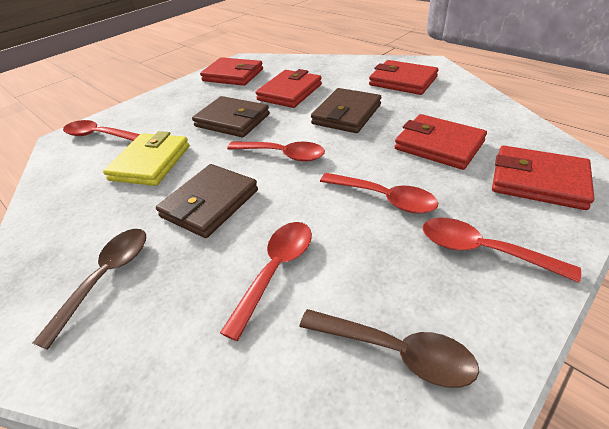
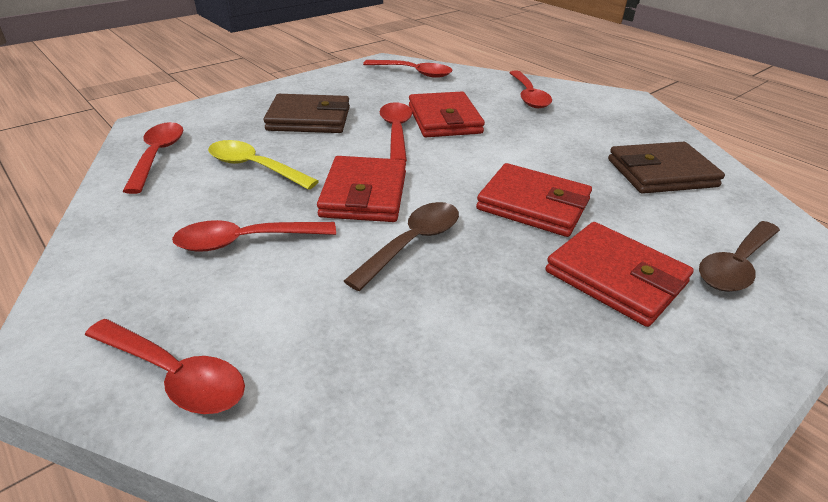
brown wallet: [156,164,258,238] [192,96,270,137] [311,88,381,133] = 3 -> [263,94,350,133] [608,142,725,194] = 2
red spoon: [63,120,140,141] [220,222,312,341] [227,141,325,162] [320,173,438,214] [423,218,581,283] = 5 -> [85,319,245,414] [122,122,183,194] [172,220,336,252] [363,60,452,78] [380,102,412,162] [509,71,552,108] = 6
red wallet: [200,57,263,86] [256,69,322,108] [369,60,439,95] [395,114,487,170] [492,146,595,210] = 5 -> [317,156,406,222] [409,91,485,137] [476,163,592,237] [545,222,694,327] = 4
yellow spoon: none = 0 -> [208,140,319,190] = 1
yellow wallet: [103,131,190,186] = 1 -> none = 0

